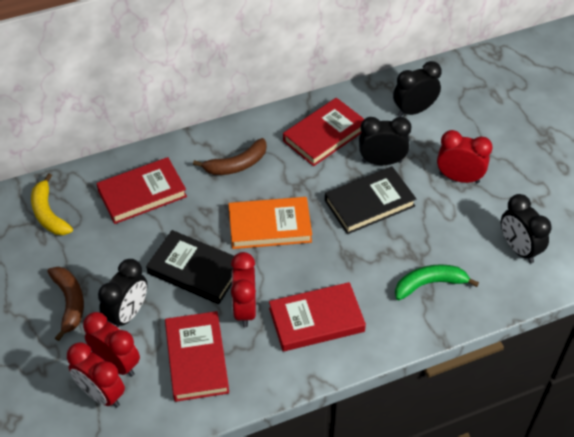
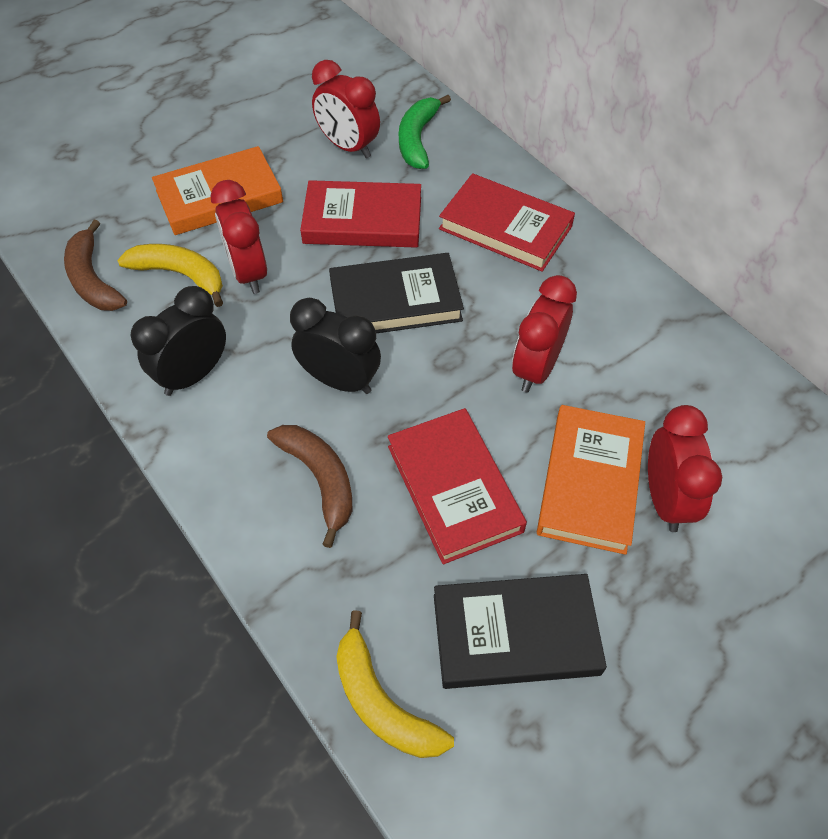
black clock: [98,259,148,328] [359,117,411,165] [393,61,442,117] [501,194,552,263] = 4 -> [130,286,226,396] [290,298,381,394] = 2
orange book: [228,197,312,249] = 1 -> [152,146,283,235] [537,405,645,555] = 2
red book: [96,157,187,224] [165,311,229,402] [269,282,366,351] [283,98,364,166] = 4 -> [300,180,421,248] [388,408,527,564] [439,173,575,272] = 3
yellow banana: [31,173,73,235] = 1 -> [117,244,223,307] [336,610,454,758] = 2

